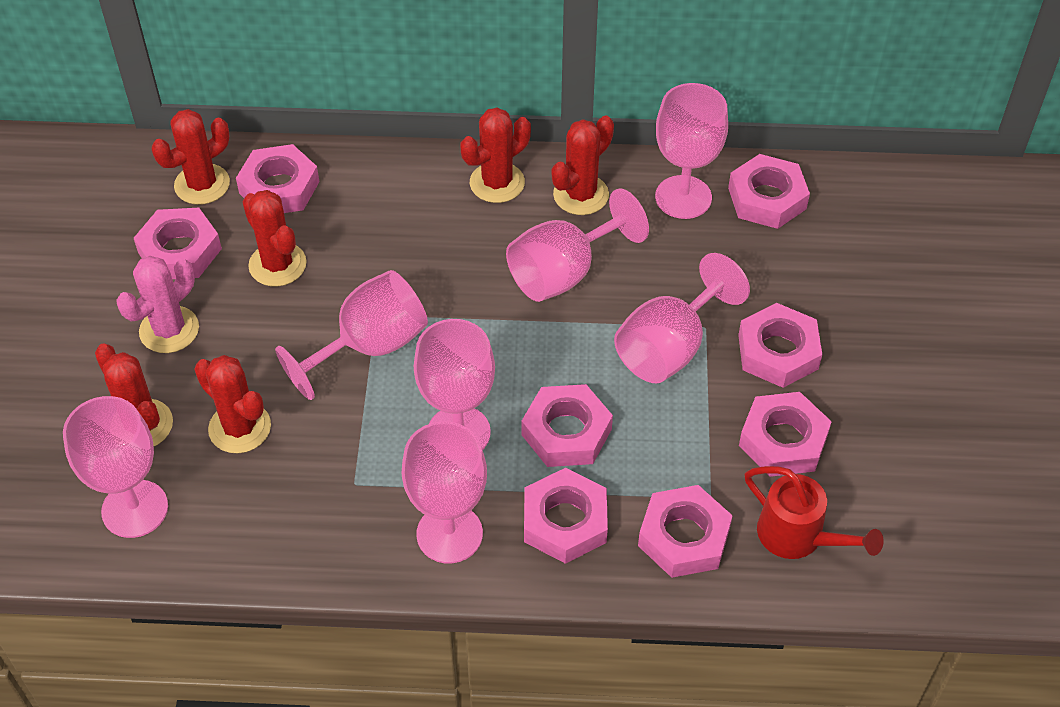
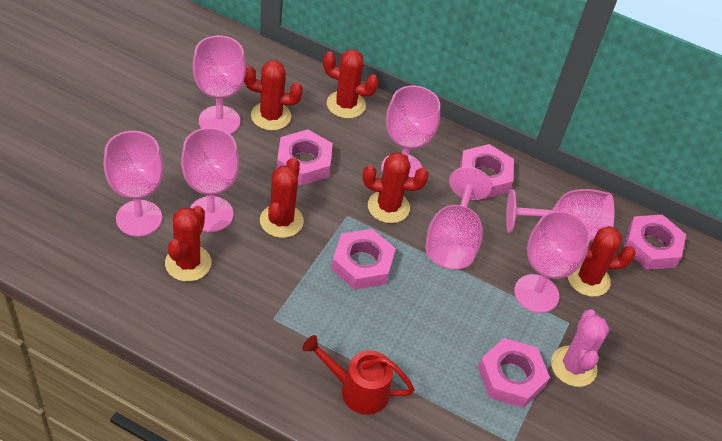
pink nut: [134,208,222,279] [236,144,320,213] [521,384,613,467] [524,468,608,564] [638,485,733,578] [728,154,810,229] [738,303,822,388] [739,392,832,477] = 8 -> [277,129,333,185] [331,229,396,290] [460,144,514,199] [478,338,550,408] [624,215,686,270] = 5

